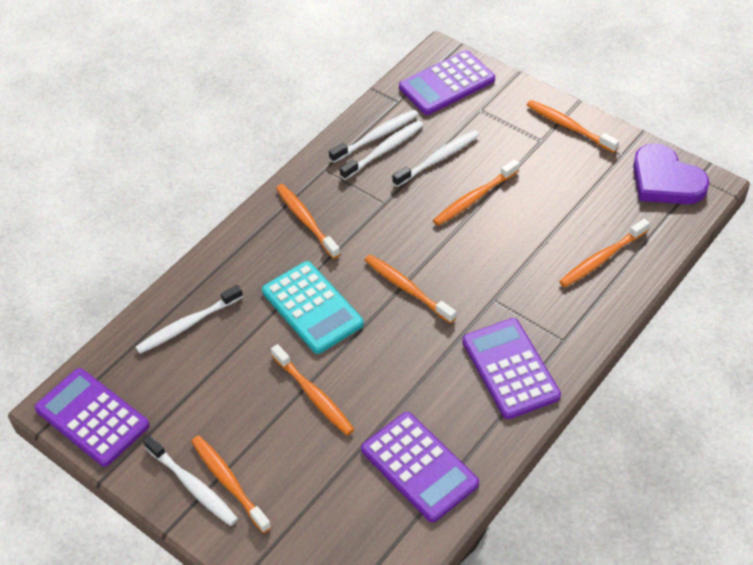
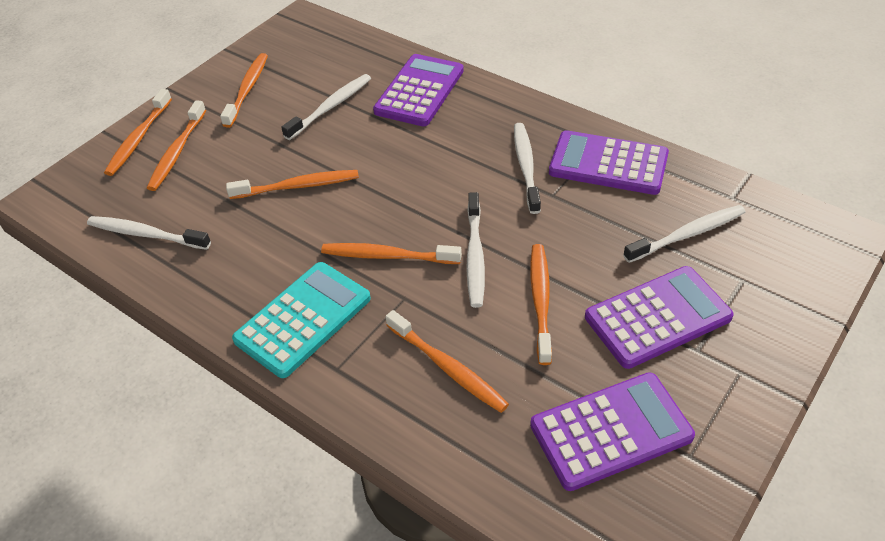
purple heart: [633,143,709,204] = 1 -> none = 0

